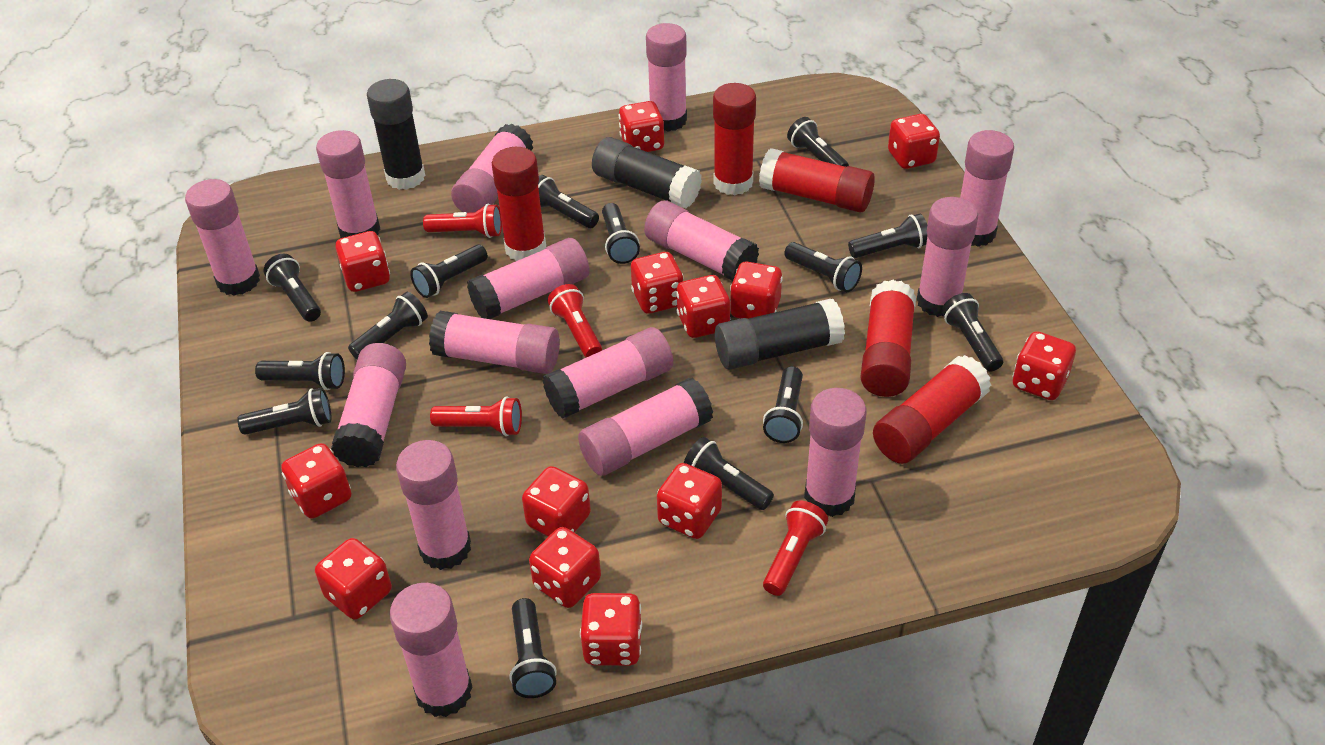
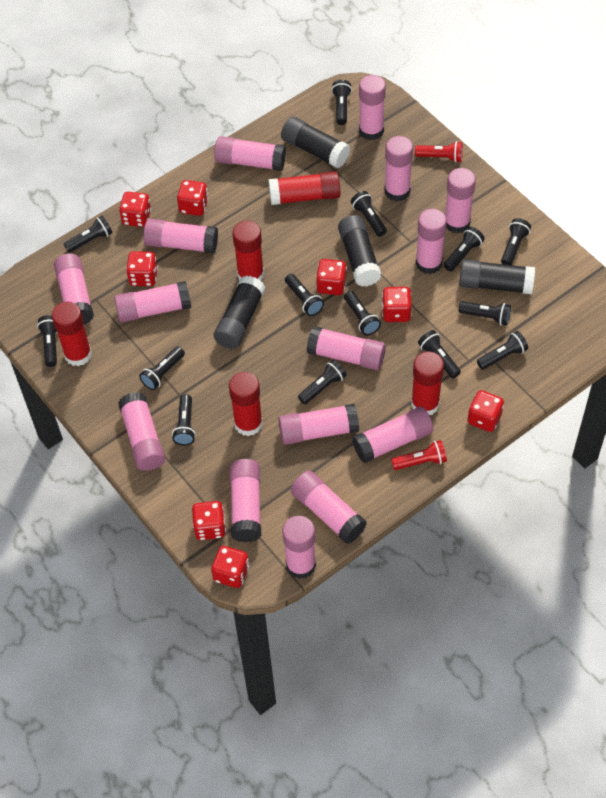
black glue stick: [367,79,425,190] [592,137,702,209] [715,299,845,369] = 3 -> [214,276,265,349] [281,117,350,168] [338,215,381,287] [459,259,535,294] = 4
red dice: [281,443,351,519] [315,538,392,620] [335,231,390,292] [522,466,591,537] [529,527,601,608] [580,593,642,666] [619,101,664,152] [631,252,684,314] [657,463,722,539] [676,275,730,338] [730,262,783,319] [888,114,940,169] [1013,331,1076,400] = 13 -> [119,192,151,227] [126,251,158,286] [177,180,208,216] [192,501,226,540] [211,546,249,588] [316,259,347,295] [382,287,412,322] [467,390,504,432] = 8
red flashlight: [423,204,502,238] [430,397,522,436] [548,284,602,358] [763,501,828,596] = 4 -> [391,440,447,470] [415,141,463,163] = 2

